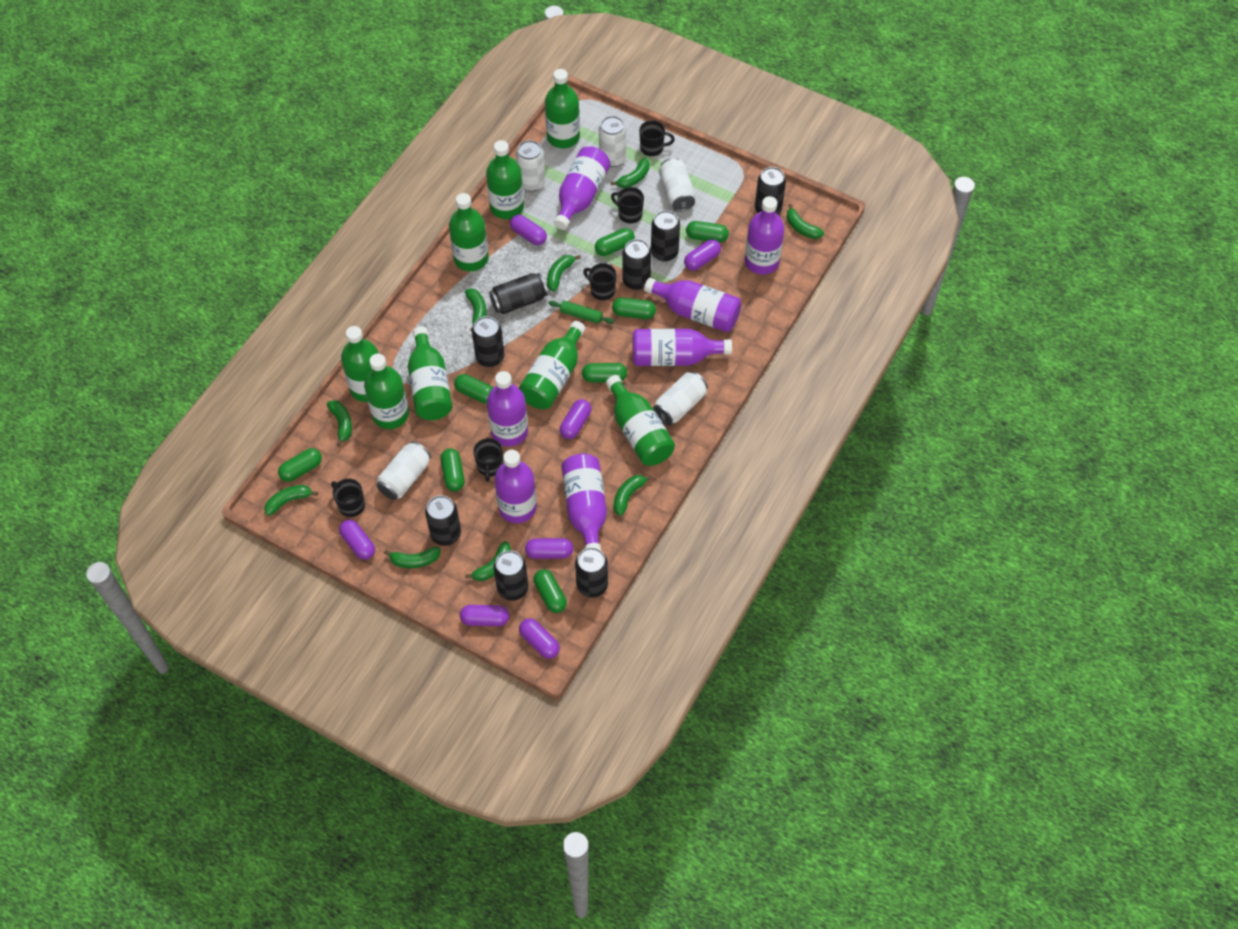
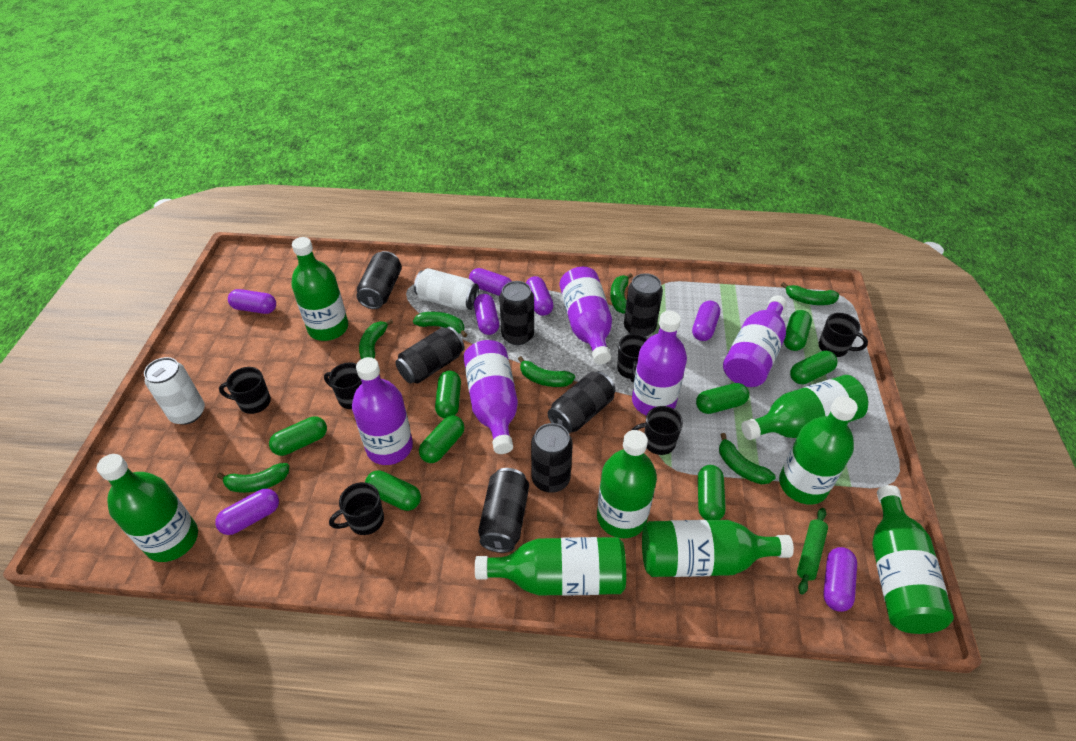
black can: [425,495,461,546] [472,316,504,367] [489,273,548,314] [493,550,528,601] [575,547,608,598] [622,239,651,290] [651,210,680,262] [755,167,786,214] = 8 -> [357,251,402,309] [395,327,465,384] [478,468,529,553] [499,281,534,345] [531,423,573,493] [548,372,615,434] [624,273,663,337] = 7
black mug: [331,478,365,517] [473,438,503,482] [583,263,616,300] [611,187,644,223] [639,120,675,156] = 5 -> [219,367,271,414] [324,362,362,409] [329,482,384,535] [617,334,648,382] [632,406,683,455] [818,313,868,357] = 6
green banana: [264,485,318,516] [327,400,352,447] [384,547,441,568] [465,288,487,332] [465,541,511,581] [547,255,581,292] [611,158,650,188] [614,475,653,516] [787,204,824,239] = 9 -> [217,463,289,493] [359,319,393,359] [413,312,467,338] [518,356,575,387] [610,273,633,314] [719,433,776,484] [781,282,839,305] = 7
purple bottle: [487,371,528,447] [494,450,537,523] [554,147,610,230] [561,454,607,550] [633,329,732,366] [644,278,742,332] [745,196,784,274] = 7 -> [352,357,413,465] [463,340,518,454] [559,267,612,364] [632,311,687,416] [723,296,787,387] = 5
white can: [376,441,431,500] [516,140,545,191] [599,116,626,167] [653,372,708,425] [659,158,695,212] = 5 -> [144,357,205,425] [414,268,479,310] = 2

